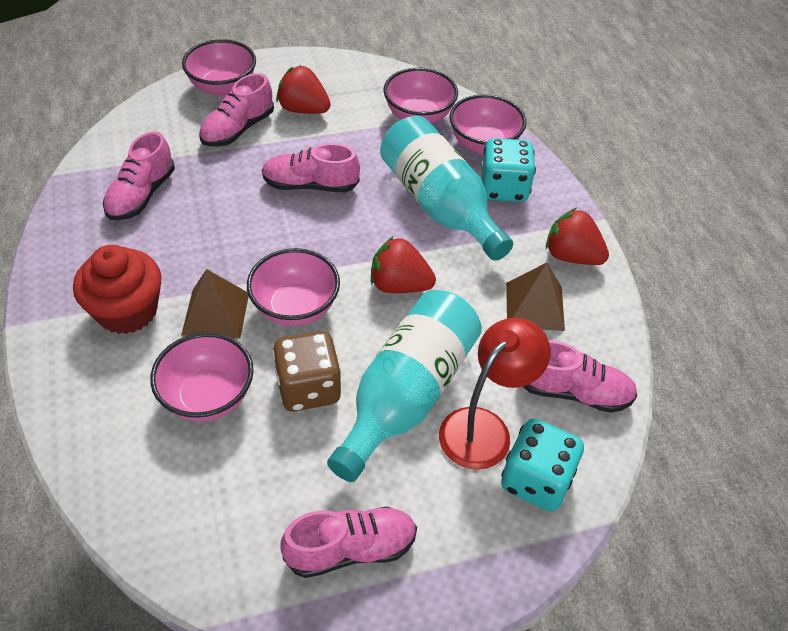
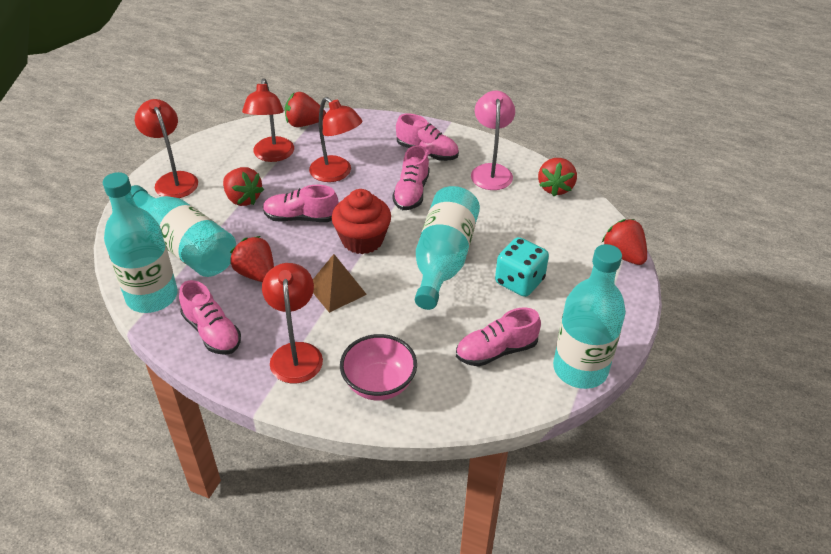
brown dice: [273,331,341,411] = 1 -> none = 0
brown pyramid: [181,269,249,339] [506,262,565,331] = 2 -> [313,254,367,313] = 1
pink bowl: [150,332,254,422] [182,39,256,96] [247,248,340,326] [383,67,458,124] [450,94,527,155] = 5 -> [340,334,417,401] = 1
pink lamp: none = 0 -> [471,91,515,190] = 1
red lamp: [439,318,551,470] = 1 -> [135,99,198,198] [242,78,294,162] [262,263,323,383] [309,97,362,182] = 4
red strawberry: [276,65,331,114] [371,236,436,293] [546,208,609,265] = 3 -> [223,167,264,206] [230,236,274,282] [285,92,326,127] [538,158,577,196] [602,219,647,265] = 5
turquoise bottle: [327,290,482,482] [380,116,513,261] = 2 -> [103,172,178,313] [131,185,236,277] [415,186,480,310] [553,244,626,389] = 4
turquoise dice: [482,138,536,202] [501,419,584,511] = 2 -> [495,237,549,297] = 1

